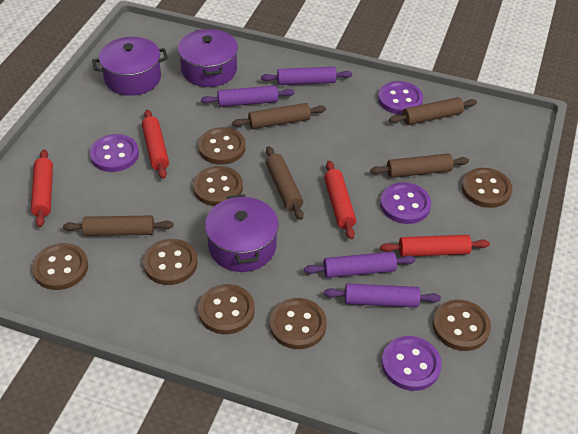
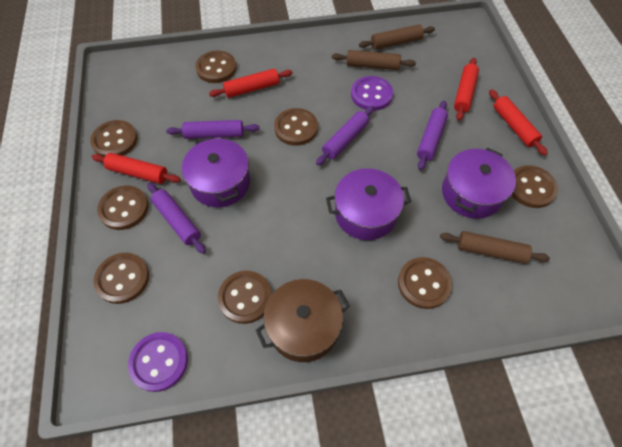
brown pot: none = 0 -> [256,279,350,362] = 1
brown rolling pin: [63,216,174,236] [232,103,326,129] [266,146,304,220] [370,153,469,178] [389,97,477,125] = 5 -> [332,50,416,70] [359,24,435,50] [440,231,550,264] = 3
purple button: [89,134,139,172] [378,81,423,115] [380,182,431,224] [382,336,442,391] = 4 -> [128,332,188,392] [351,76,393,111] = 2

